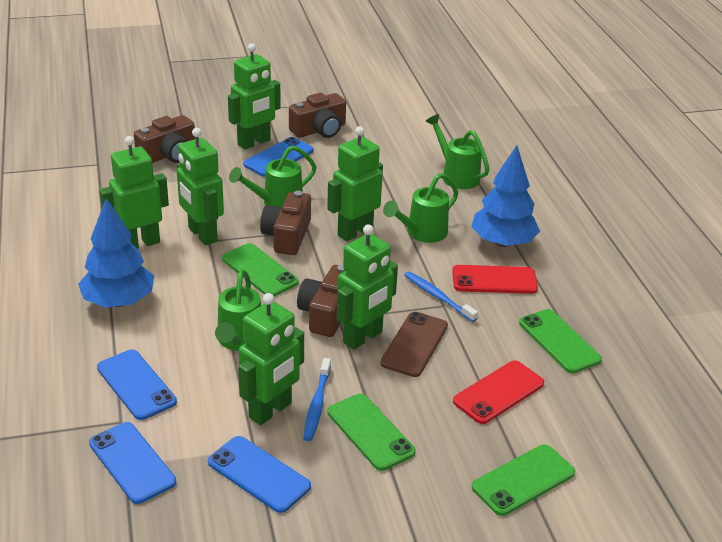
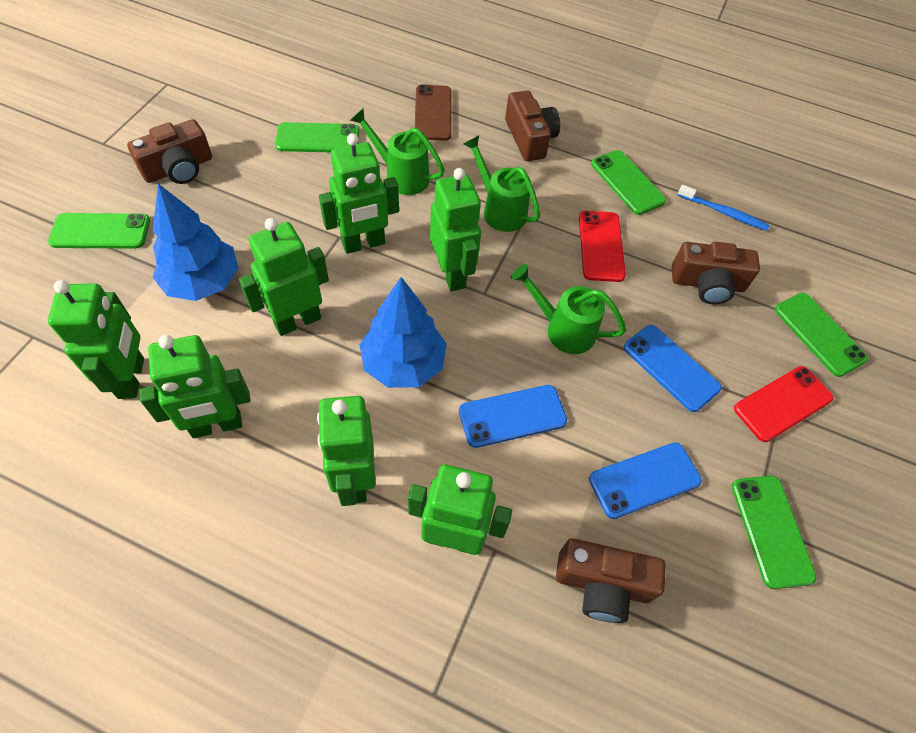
blue phone: [89,422,176,504] [97,349,177,420] [208,436,311,513] [243,137,313,177] = 4 -> [459,385,567,448] [589,442,702,519] [624,325,722,412] = 3
blue toothbrush: [303,358,331,441] [404,271,478,322] = 2 -> [678,185,770,231] = 1
green phone: [222,243,299,296] [327,394,416,471] [472,444,575,516] [519,309,602,373] = 4 -> [48,213,150,248] [275,122,359,152] [591,150,666,215] [732,476,817,589] [775,293,868,377] = 5
green robot: [99,136,169,249] [177,128,224,246] [228,43,281,149] [238,293,304,425] [327,126,383,241] [337,224,398,350] = 6 -> [48,280,144,399] [139,335,250,438] [239,218,329,336] [317,396,376,506] [319,133,399,254] [408,464,512,555] [430,168,481,291] = 7
green watering can: [215,269,261,351] [229,145,317,207] [383,173,458,243] [426,114,490,189] = 4 -> [350,109,445,195] [464,135,540,232] [511,264,626,354] = 3

